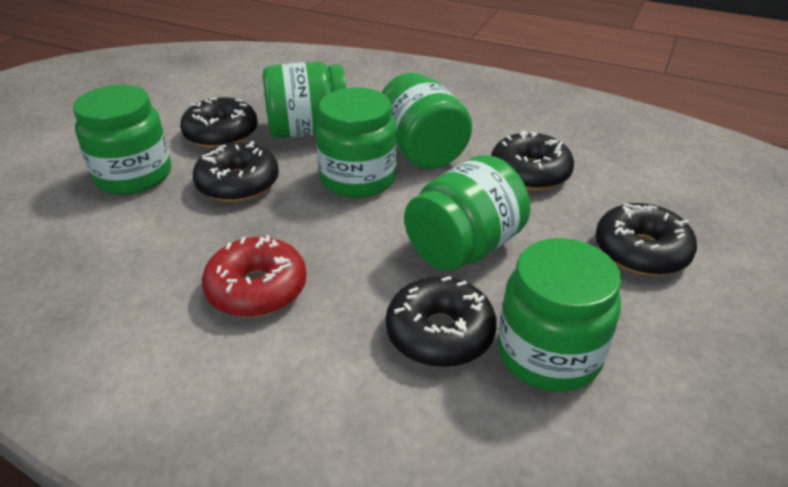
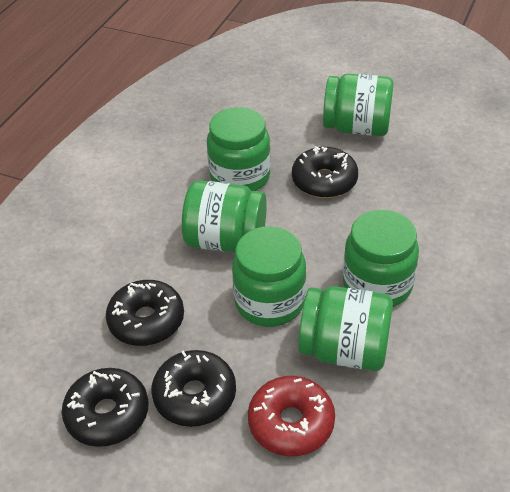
black donut: [180,97,258,148] [193,141,279,202] [386,276,497,367] [491,131,574,190] [595,203,697,276] = 5 -> [62,368,149,447] [106,280,184,346] [151,350,236,427] [292,146,358,198] = 4

